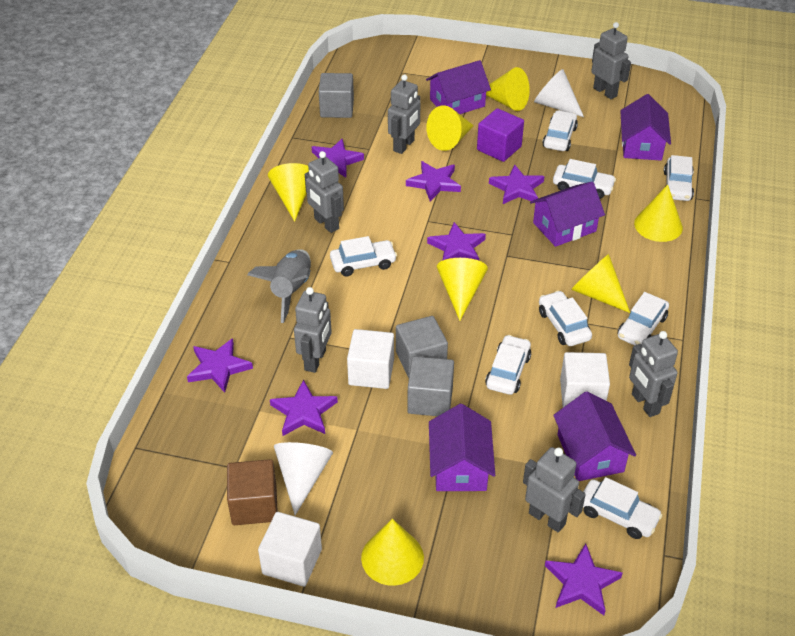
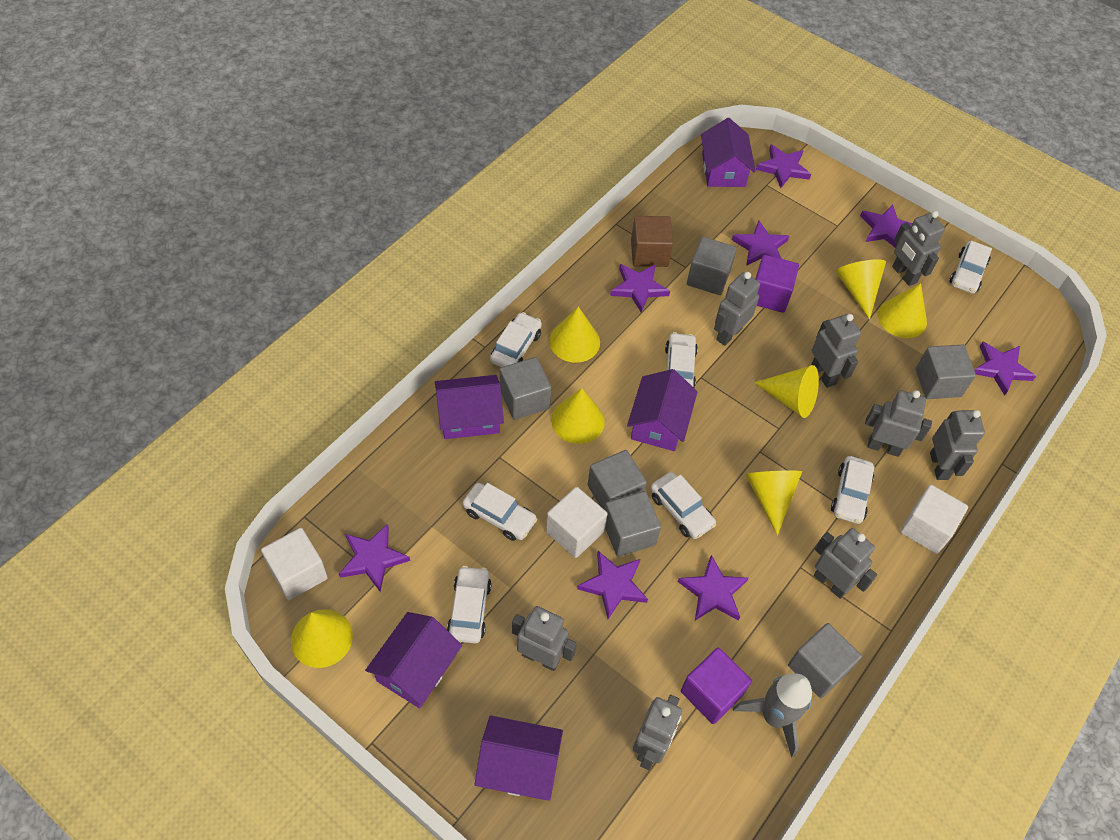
grey cube: [319,73,354,118] [396,316,448,378] [407,356,454,416] = 3 -> [500,357,551,420] [587,450,647,510] [605,491,661,557] [687,237,737,295] [788,623,862,698] [916,345,976,399] = 6
grey robot: [294,287,332,373] [305,151,344,233] [388,74,421,154] [523,447,586,533] [591,22,631,99] [629,331,678,417] = 6 -> [512,606,577,671] [633,695,682,770] [714,272,760,346] [811,314,861,388] [814,528,877,599] [865,390,932,457] [892,211,945,286] [930,410,985,480] = 8
purple cube: [477,108,524,162] = 1 -> [681,648,752,724] [755,255,799,313] = 2
purple star: [187,338,253,393] [270,379,338,436] [312,138,364,177] [406,161,461,202] [427,222,486,261] [489,164,544,204] [545,543,623,615] = 7 -> [339,524,410,592] [577,551,648,619] [610,264,670,313] [678,555,748,621] [732,221,789,266] [756,144,811,188] [860,204,913,248] [974,342,1036,396] = 8
white car: [330,236,397,276] [485,335,531,395] [539,291,592,346] [542,110,578,151] [553,159,616,199] [583,477,663,539] [618,292,669,346] [664,155,694,201] = 8 -> [447,566,492,643] [462,483,538,541] [490,312,542,367] [650,472,716,539] [665,332,698,387] [831,456,875,524] [949,241,992,294] = 7
white cone: [274,442,333,515] [534,69,584,117] = 2 -> none = 0

